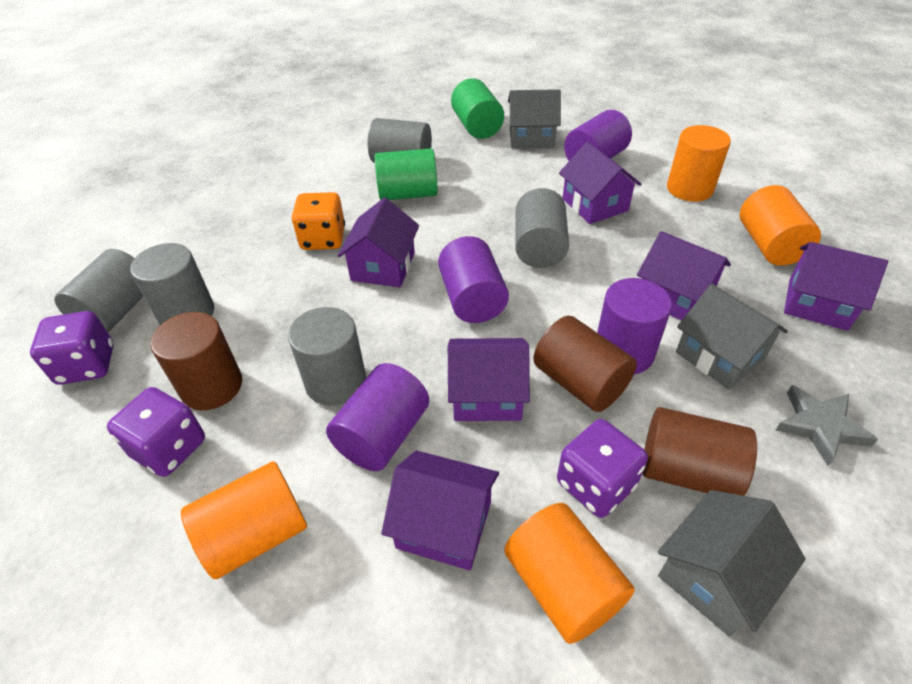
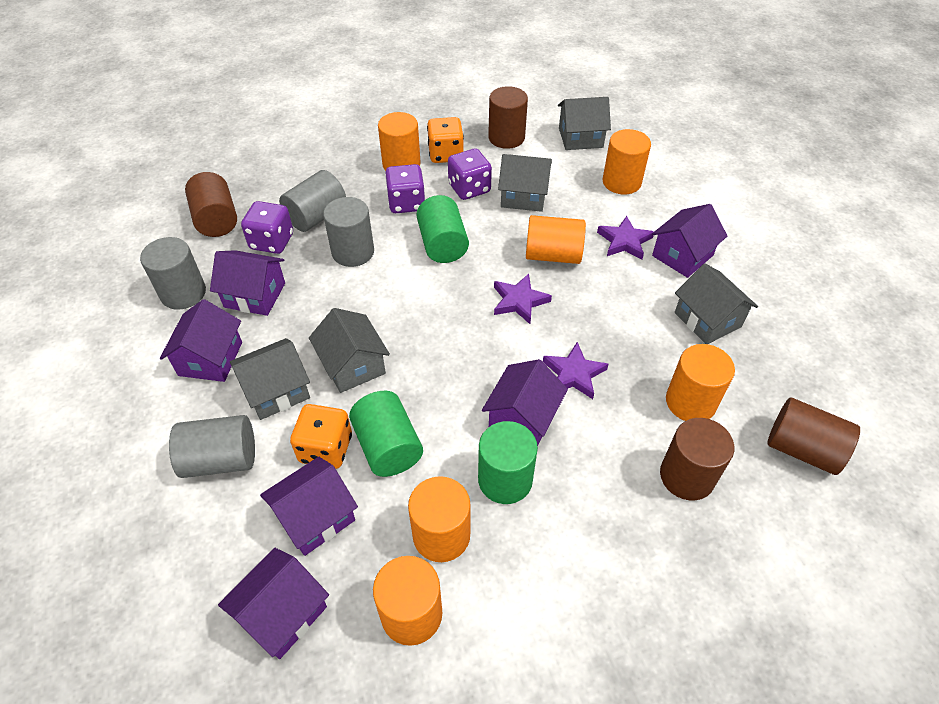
brown cylinder: [150,312,242,410] [533,316,637,412] [643,407,757,496] = 3 -> [185,172,237,237] [488,86,528,149] [660,418,734,500] [768,398,860,475] = 4
green cylinder: [375,148,438,200] [451,78,504,139] = 2 -> [349,391,423,477] [416,195,469,263] [478,421,538,504] = 3
grey cylinder: [54,249,144,332] [130,243,214,325] [288,307,366,406] [368,118,432,163] [515,188,569,268] = 5 -> [140,237,206,310] [169,415,255,478] [279,170,346,232] [323,197,374,267] = 4
grey house: [508,89,561,149] [658,490,806,637] [676,284,788,389] = 3 -> [230,338,310,420] [309,308,390,393] [498,154,552,212] [558,97,611,150] [675,264,758,344] = 5
grey star: [776,385,878,466] = 1 -> none = 0
orange cylinder: [181,461,307,579] [504,503,635,644] [667,125,731,202] [740,185,821,266] = 4 -> [373,556,442,646] [378,112,421,171] [408,476,470,562] [526,215,586,264] [603,129,651,195] [666,344,735,421] = 6
orange dice: [292,192,345,250] = 1 -> [290,404,352,469] [427,117,464,163] = 2
purple cylinder: [326,363,429,471] [438,236,509,323] [564,110,632,161] [597,278,672,374] = 4 -> none = 0
purple star: none = 0 -> [494,274,552,324] [543,342,609,399] [597,216,654,260] = 3

